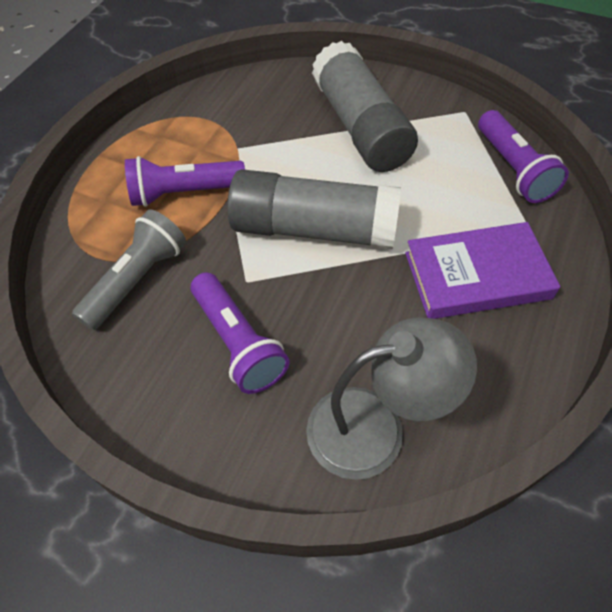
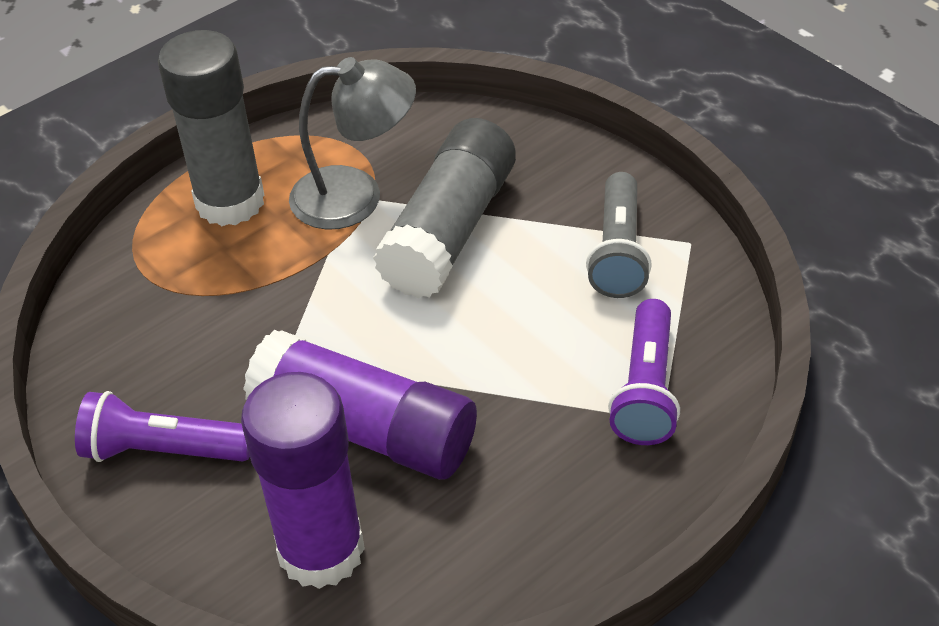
purple book: [405,222,560,319] = 1 -> none = 0
purple flashlight: [125,156,245,207] [190,273,289,394] [478,110,569,203] = 3 -> [75,391,250,462] [608,299,680,445] = 2
purple glue stick: none = 0 -> [241,372,365,589] [243,330,477,480] = 2

